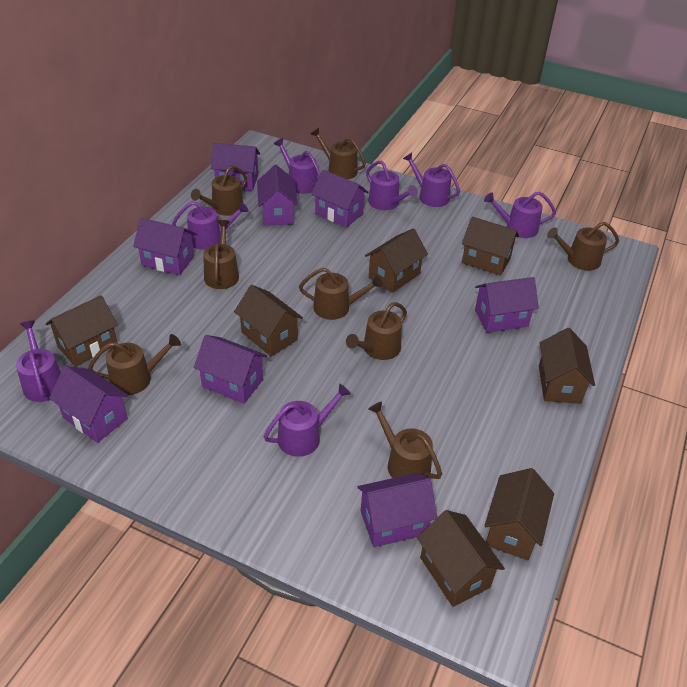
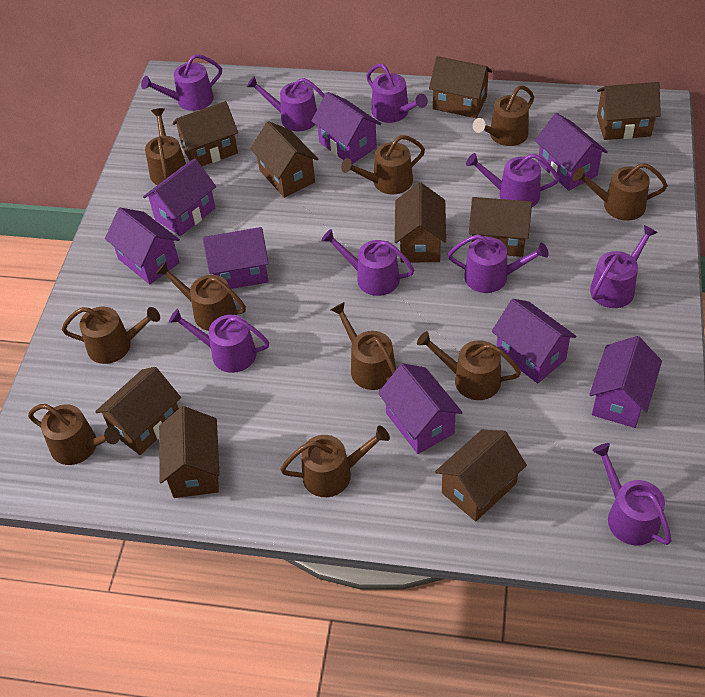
brown house: [46,295,118,367] [234,285,303,356] [365,228,428,293] [417,510,505,607] [462,217,519,276] [485,468,554,560] [539,328,595,404] = 7 -> [95,367,181,455] [159,406,220,498] [173,101,238,166] [250,121,318,198] [395,183,446,263] [429,56,492,118] [435,430,527,522] [469,197,532,257] [597,82,661,140] = 9
brown watering can: [88,334,181,395] [191,165,247,216] [203,220,239,289] [299,268,383,320] [311,128,366,179] [346,302,407,360] [369,401,442,479] [547,222,619,271] = 8 -> [28,404,120,465] [62,307,160,364] [145,108,186,185] [156,262,246,331] [280,425,390,497] [331,302,396,390] [341,135,425,194] [417,331,521,400] [473,85,534,146] [573,163,668,221] = 10
purple watering can: [16,320,61,402] [172,202,249,250] [264,384,351,457] [274,138,320,194] [366,161,418,210] [403,153,460,207] [484,192,556,238] = 7 -> [141,54,222,111] [169,309,269,373] [246,76,325,132] [321,229,414,296] [366,63,428,123] [448,234,549,293] [466,153,559,207] [590,225,658,308] [592,443,672,545] = 9

